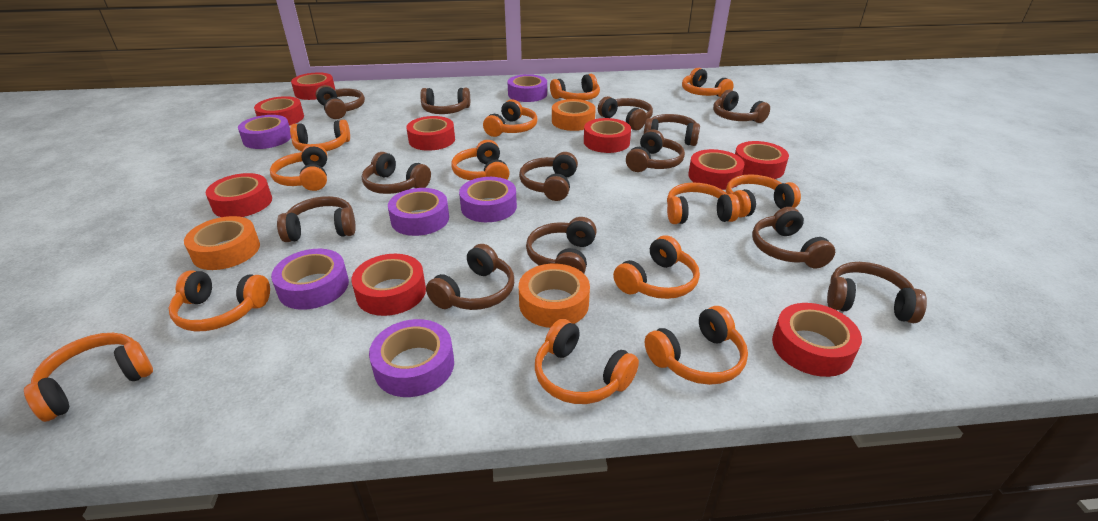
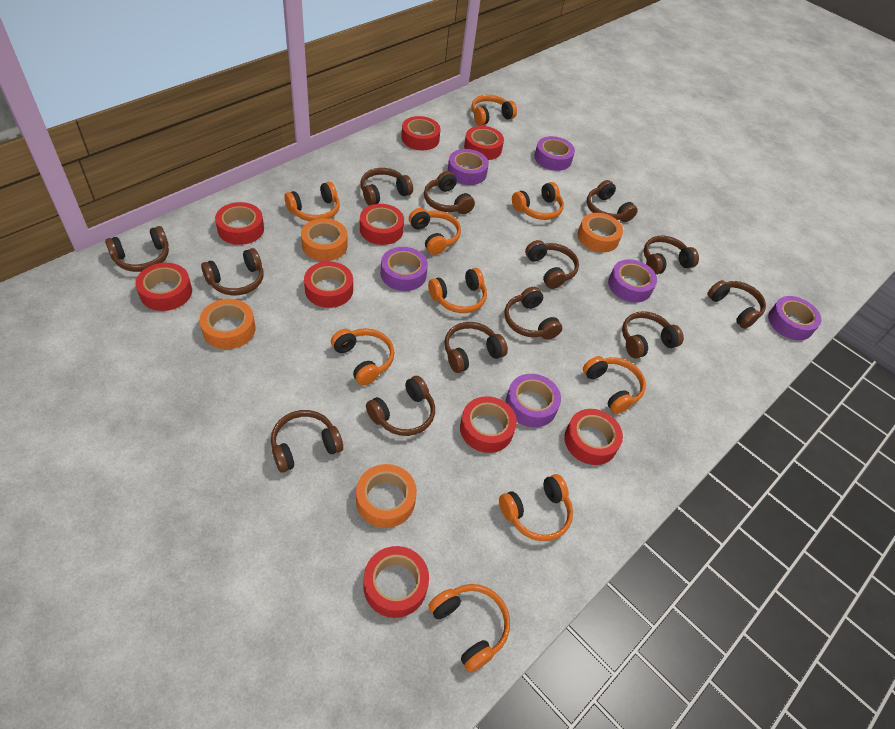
orange headphones: [24,333,153,422] [168,271,270,331] [270,144,327,191] [290,120,350,151] [452,140,509,180] [483,99,537,137] [535,319,639,404] [550,74,600,100] [613,235,700,299] [645,306,748,385] [667,183,740,224] [682,68,734,97] [726,174,801,218] = 13 -> [284,182,340,221] [331,328,394,386] [409,208,461,255] [428,268,487,313] [429,584,510,673] [471,95,517,126] [499,474,573,541] [512,182,564,220] [583,356,646,414] = 9
orange tape: [184,216,260,270] [519,264,590,328] [552,99,596,131] = 3 -> [199,299,255,349] [301,218,348,261] [356,464,417,528] [578,213,623,252] = 4

